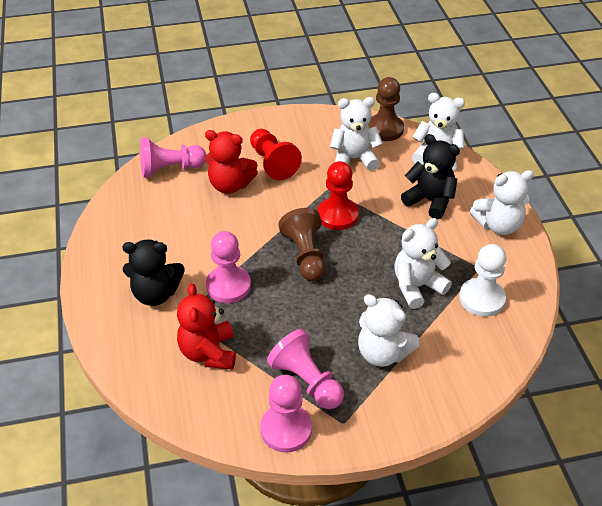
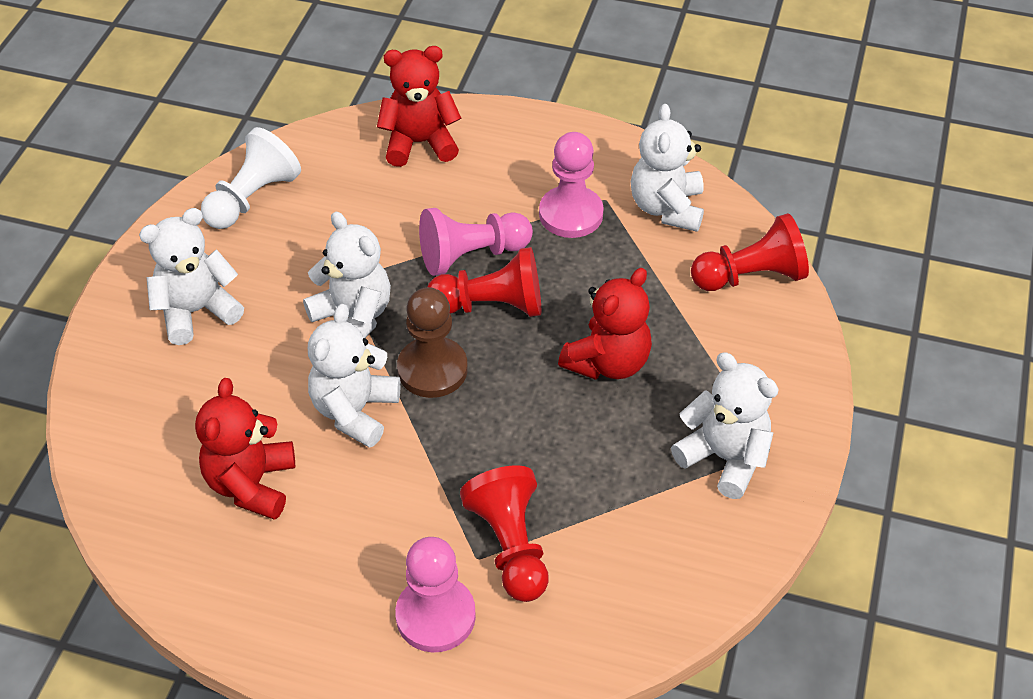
black teddy bear: [122,240,184,306] [401,134,460,220] = 2 -> none = 0
brown pawn: [278,208,326,281] [368,77,404,141] = 2 -> [397,287,468,398] = 1
pink pawn: [140,138,206,178] [206,231,251,303] [260,375,312,453] [267,329,344,409] = 4 -> [395,537,476,652] [419,208,533,276] [539,132,604,238] = 3
red pawn: [250,129,302,181] [317,161,359,230] = 2 -> [428,247,541,317] [460,465,549,602] [691,213,809,291] = 3
red teddy bear: [177,283,236,369] [205,130,258,194] = 2 -> [195,378,295,520] [377,46,461,167] [558,268,652,380] = 3

